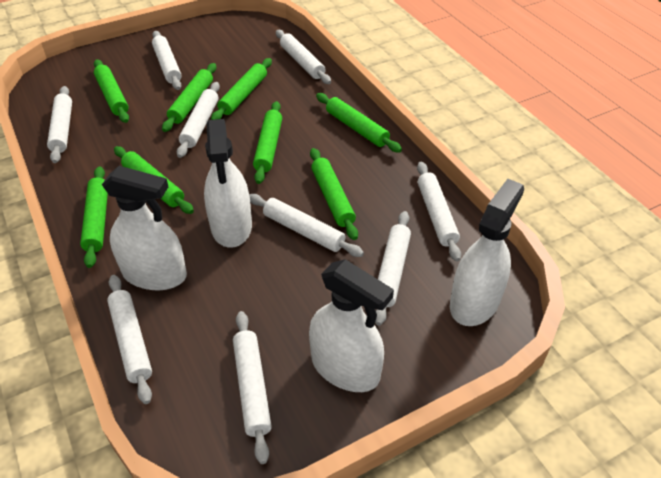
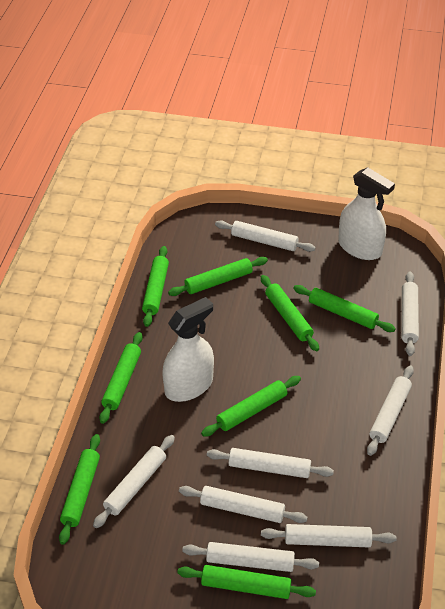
white rolling pin: [47,86,72,163] [107,275,152,404] [152,31,182,90] [177,82,220,158] [233,311,272,464] [249,194,364,257] [276,30,331,84] [375,211,411,326] [417,162,461,262] = 9 -> [93,435,175,528] [179,486,308,523] [182,542,319,572] [207,448,334,478] [215,220,316,252] [261,524,397,547] [367,365,414,456] [402,271,419,356] = 8
white spray bottle: [102,166,187,290] [204,119,252,248] [309,259,394,392] [450,179,524,326] = 4 -> [162,297,214,402] [338,167,395,260] = 2

